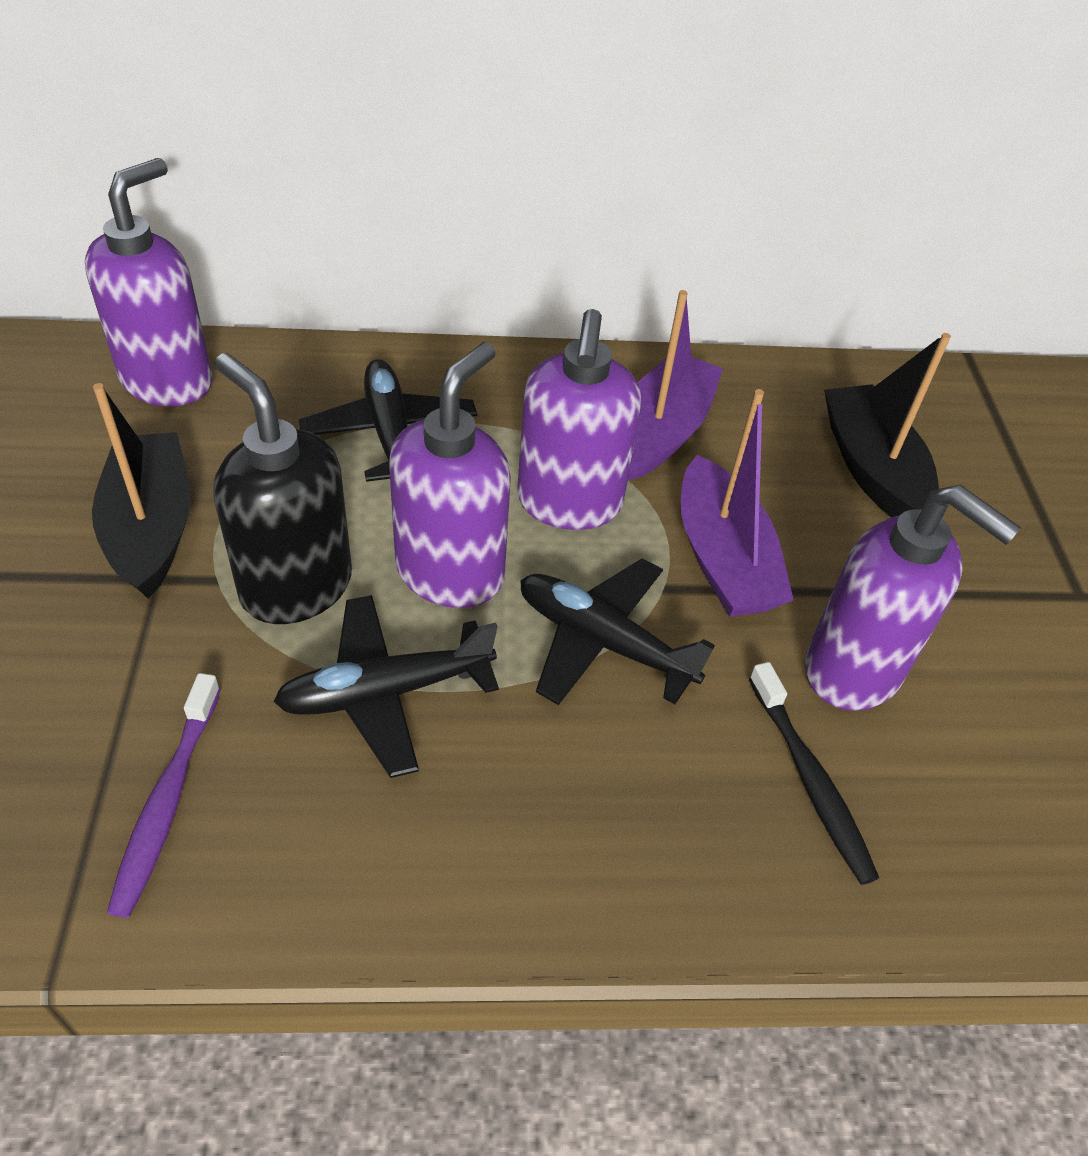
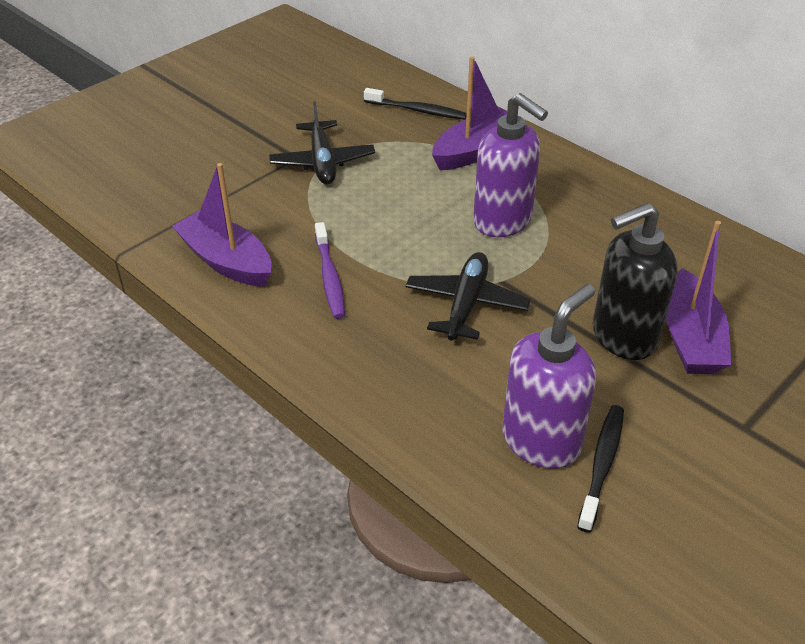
black boat: [92,383,191,598] [824,333,951,518] = 2 -> none = 0
black plane: [273,595,499,778] [299,359,477,482] [520,558,715,705] = 3 -> [269,101,375,184] [405,252,531,341] = 2
black toothbrush: [749,662,879,885] = 1 -> [364,88,467,120] [577,405,624,533] = 2
purple boat: [628,290,723,481] [681,389,794,617] = 2 -> [172,163,272,287] [432,56,507,170] [666,221,731,374] = 3
purple soap dispenser: [85,158,212,406] [389,342,511,608] [517,309,641,530] [805,485,1021,711] = 4 -> [473,93,548,237] [502,284,596,469] = 2

